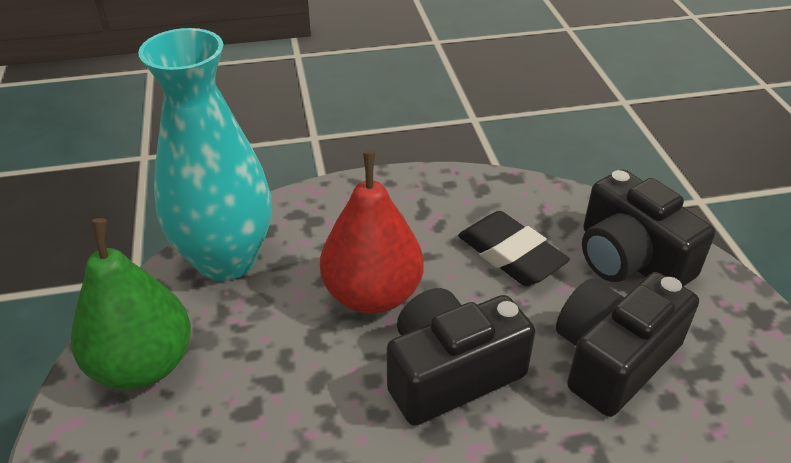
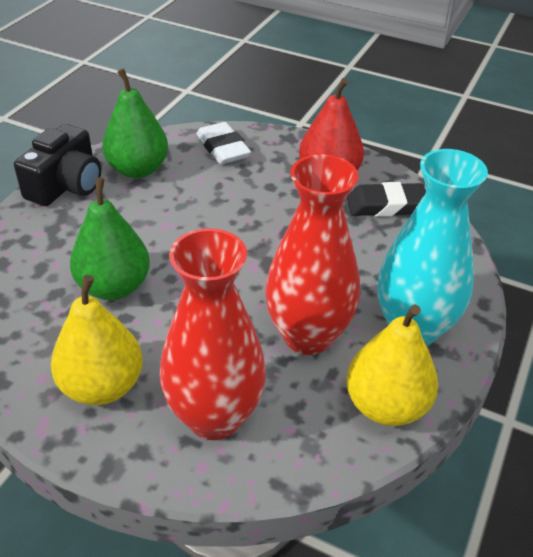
black camera: [387,288,535,426] [556,272,699,417] [582,169,715,286] = 3 -> [14,124,101,206] = 1
green pear: [71,218,191,390] = 1 -> [70,177,150,300] [102,68,168,178] = 2
red vase: none = 0 -> [160,228,266,440] [265,154,360,355] = 2
white eraser: none = 0 -> [196,122,251,164] = 1
yellow pear: none = 0 -> [51,275,143,405] [346,305,438,426] = 2

